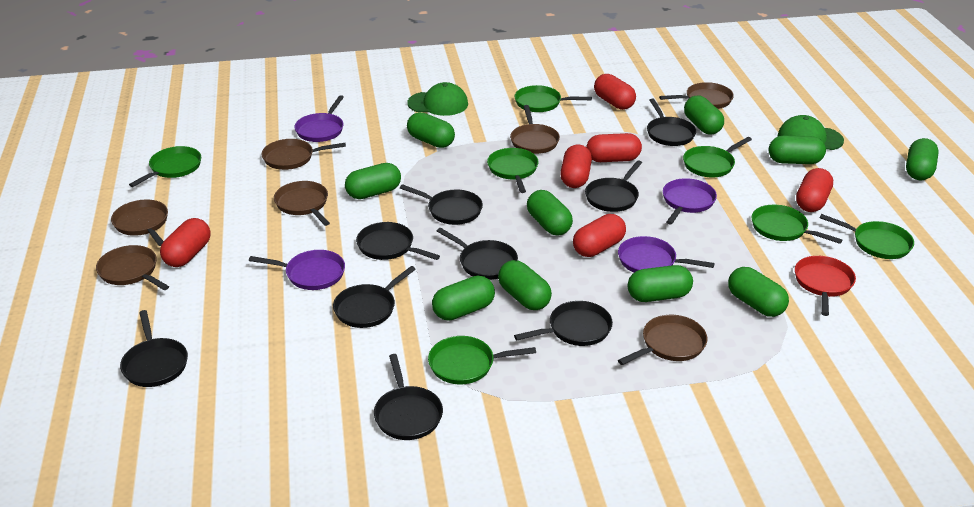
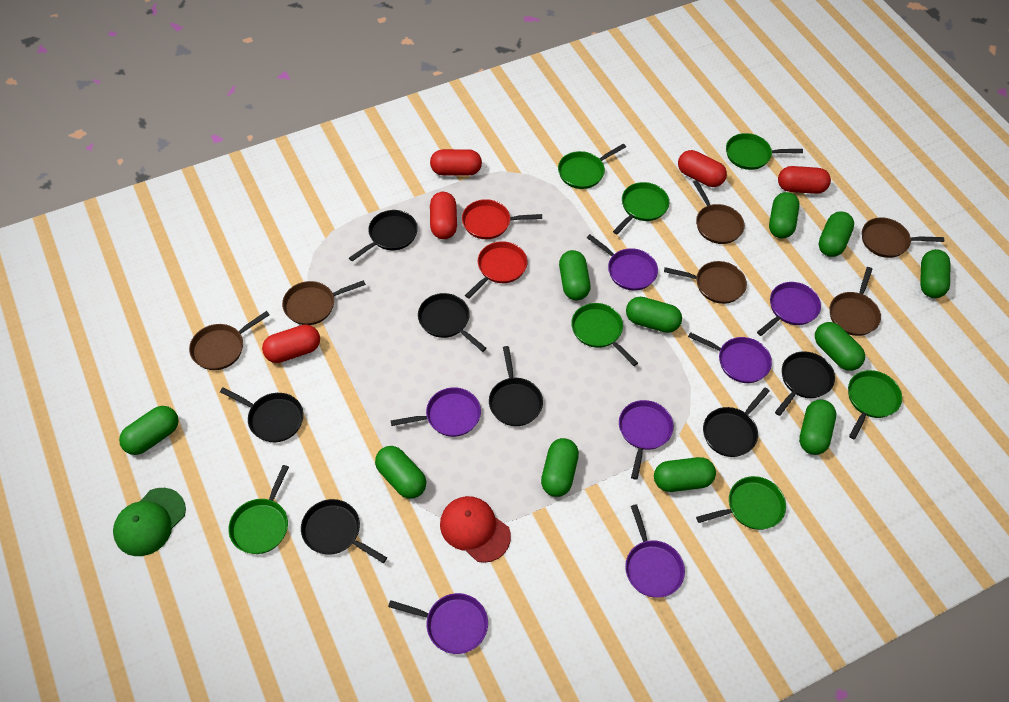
black pan: [120,310,188,387] [333,266,416,328] [356,222,440,260] [374,354,443,440] [400,184,483,225] [437,228,518,280] [514,301,613,346] [585,160,642,212] [647,99,696,146] = 9 -> [220,387,304,442] [301,499,387,563] [349,210,418,261] [418,293,487,352] [489,346,543,426] [703,387,770,457] [775,351,835,416] = 7
brown pan: [96,245,169,290] [111,200,168,246] [262,139,346,170] [274,181,330,226] [510,105,560,154] [618,315,707,365] [659,82,734,109] = 7 -> [189,311,270,370] [282,280,366,325] [664,261,747,304] [693,180,745,244] [830,267,881,336] [862,217,944,258] = 6
green cap: [407,82,468,116] [778,115,844,150] = 2 -> [113,488,186,556] = 1
green capsule: [345,163,401,199] [407,112,455,148] [432,276,495,321] [498,260,552,310] [527,190,573,236] [628,265,693,302] [684,96,724,134] [728,267,789,317] [769,136,826,164] [906,138,939,180] = 10 -> [119,406,179,455] [375,446,427,499] [541,438,579,497] [559,250,590,300] [626,297,682,333] [654,457,716,492] [769,192,800,238] [799,400,836,455] [815,322,865,371] [818,211,854,257] [920,249,950,298] = 11
purple pan: [249,250,345,290] [295,95,344,142] [618,236,715,272] [663,178,717,225] = 4 -> [388,593,488,654] [390,387,481,437] [587,234,658,291] [619,400,674,480] [625,504,685,598] [688,332,772,383] [757,282,821,336] = 7
red cap: none = 0 -> [440,496,511,563] = 1
red capsule: [160,218,211,267] [560,144,592,188] [573,214,626,257] [586,133,642,162] [594,74,636,110] [796,168,833,212] = 6 -> [262,325,320,363] [430,149,482,175] [430,192,457,239] [678,150,727,187] [778,166,831,194] = 5
red pan: [795,256,856,316] = 1 -> [462,199,542,239] [465,241,527,299] = 2

